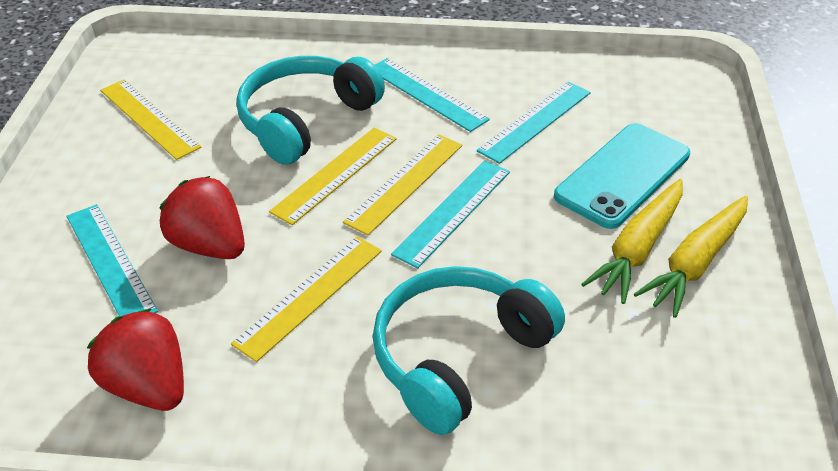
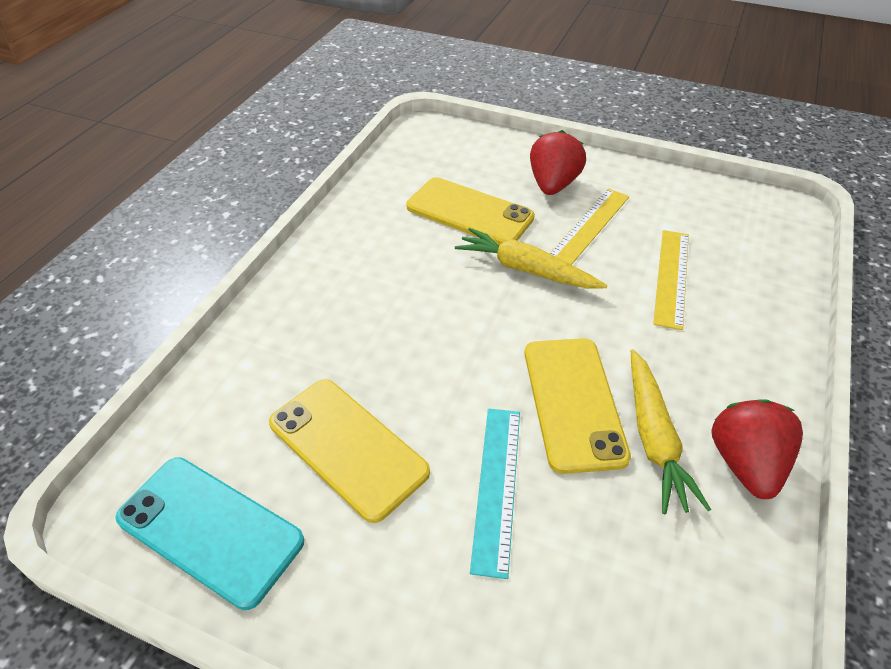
turquoise headphones: [236,56,385,165] [373,266,565,435] = 2 -> none = 0
turquoise ruler: [67,204,158,316] [375,58,490,132] [391,160,510,269] [477,82,591,164] = 4 -> [470,409,520,579] = 1
yellow phone: none = 0 -> [269,379,430,523] [406,177,535,245] [525,338,631,474] = 3
yellow ruler: [100,79,202,160] [231,236,382,362] [269,128,396,225] [343,134,462,236] = 4 -> [550,188,629,265] [653,230,689,330] = 2

